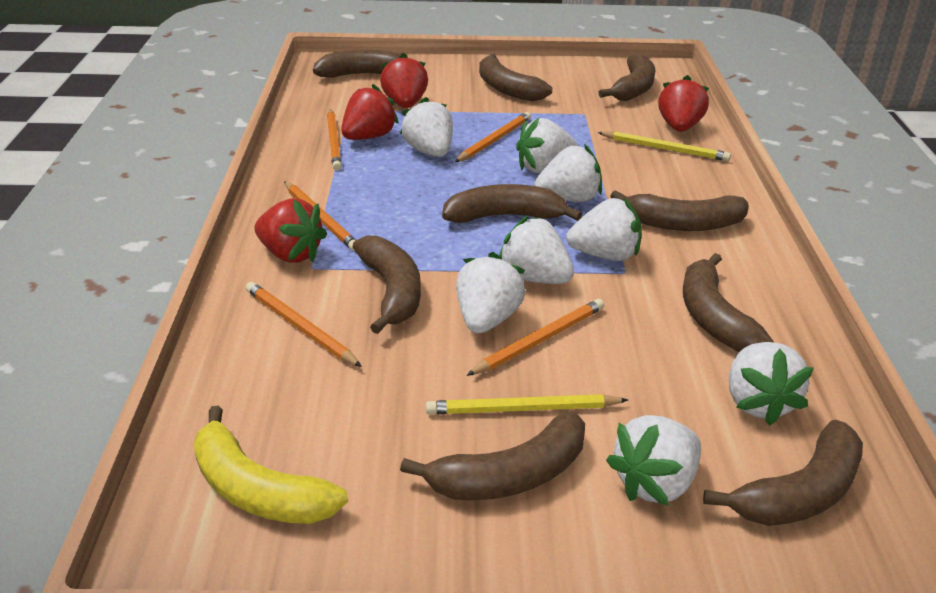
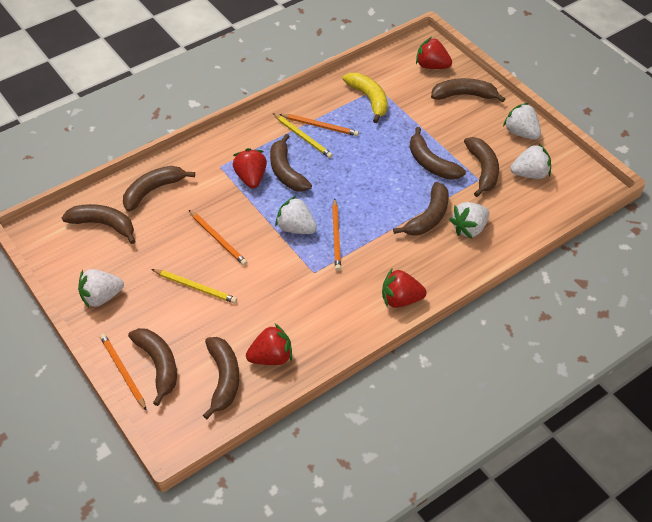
orange pencil: [246,282,362,367] [284,181,356,251] [327,109,342,171] [455,112,531,162] [467,299,604,376] = 5 -> [100,334,147,411] [189,210,248,266] [279,114,359,136] [332,198,341,271] = 4
white strawberry: [400,97,453,157] [456,252,525,333] [499,215,574,284] [516,118,579,173] [534,144,602,202] [566,198,642,261] [606,415,701,506] [729,342,814,426] = 8 -> [78,269,124,308] [275,196,317,234] [449,202,490,239] [503,103,541,140] [510,144,551,179] = 5

